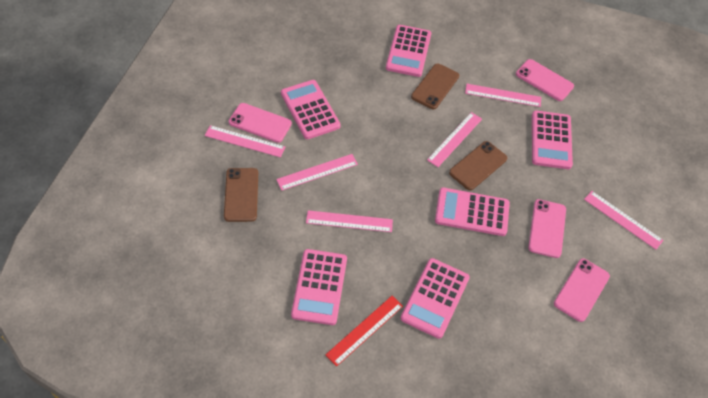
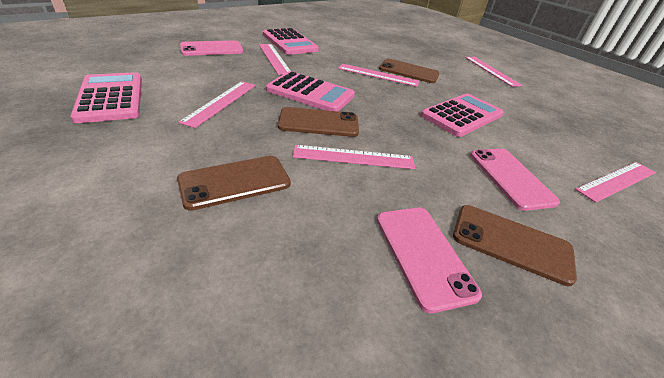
brown phone: [224,168,258,222] [411,63,459,109] [449,141,507,190] = 3 -> [177,156,291,211] [278,107,359,137] [379,59,440,83] [453,205,577,286] = 4
pink calculator: [281,80,341,139] [291,249,347,325] [386,25,431,77] [400,258,470,339] [435,188,510,236] [532,110,573,169] = 6 -> [70,72,142,123] [263,28,319,55] [266,71,355,112] [421,94,504,137] = 4
pink phone: [229,103,292,143] [516,59,574,101] [528,199,566,258] [554,258,610,322] = 4 -> [180,40,243,56] [377,207,482,313] [470,149,560,211] = 3
red ruler: [325,296,403,366] = 1 -> none = 0

